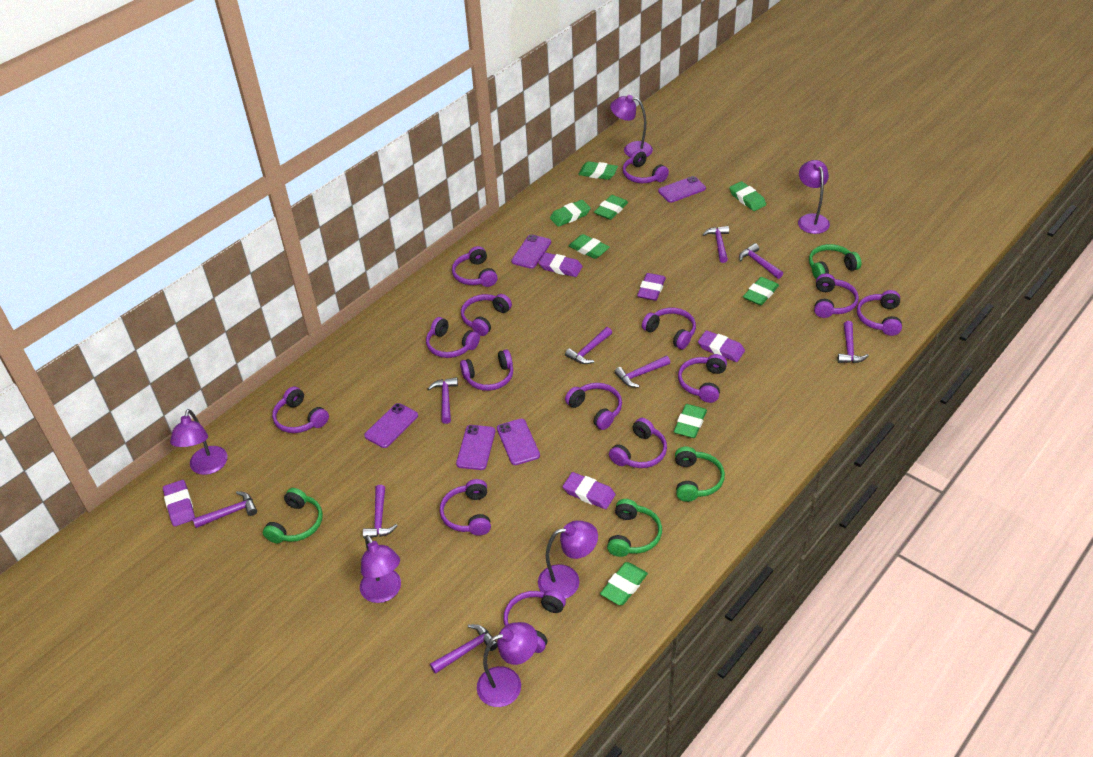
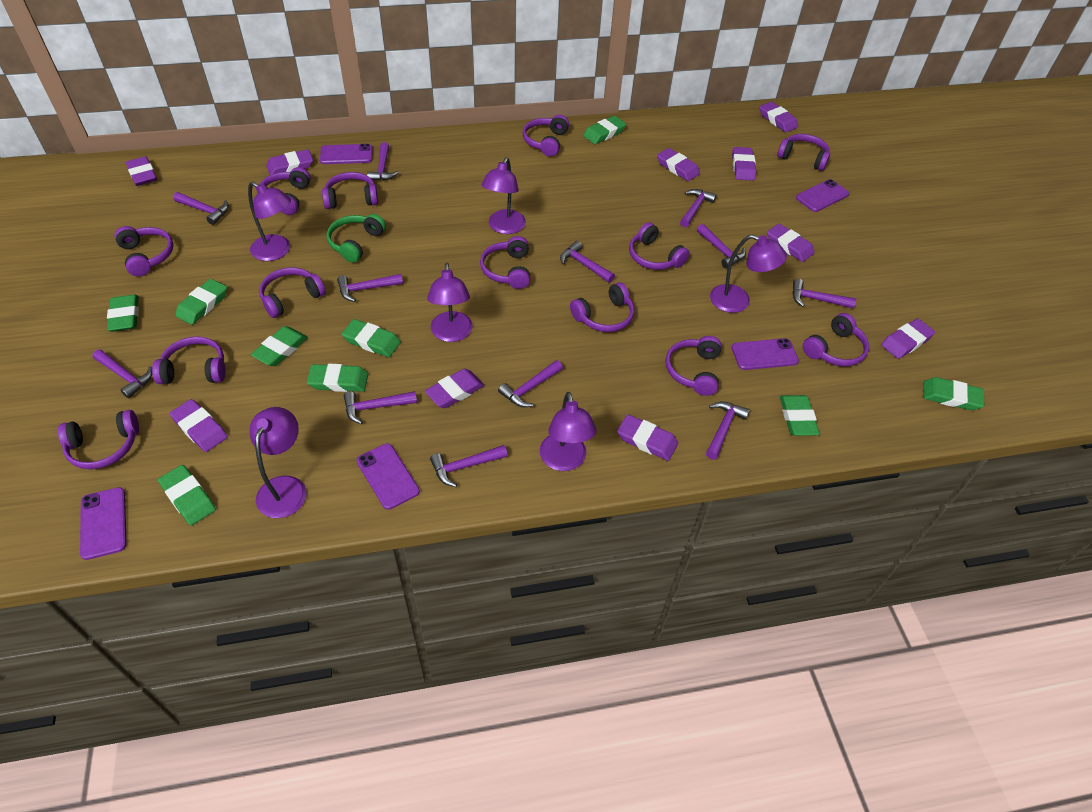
green eraser: [550,200,591,227] [568,234,610,259] [578,161,618,180] [594,195,628,220] [600,562,648,605] [674,404,707,438] [729,181,766,211] [743,277,779,305] = 8 -> [107,295,139,332] [158,465,216,525] [175,279,227,325] [251,326,308,366] [307,364,368,392] [342,319,401,357] [583,116,626,144] [780,395,820,436] [923,377,984,410] = 9
green headphones: [263,488,323,543] [607,499,662,557] [675,447,725,502] [809,244,862,279] = 4 -> [326,214,386,263] = 1
purple eraser: [163,480,195,527] [539,253,583,277] [563,472,615,509] [637,273,666,301] [698,330,745,362] = 5 -> [126,156,157,186] [170,399,228,452] [266,149,313,175] [425,369,484,408] [617,414,678,461] [657,148,700,181] [732,147,756,181] [759,102,798,132] [767,224,815,262] [881,319,935,359] = 10
purple hammer: [193,491,257,528] [363,485,397,539] [428,377,458,424] [430,624,498,674] [565,327,612,364] [614,356,670,387] [703,226,729,263] [739,243,783,279] [838,321,869,363] = 9 -> [92,349,152,398] [173,192,229,225] [337,274,403,302] [344,391,417,424] [367,142,399,181] [430,445,508,487] [498,360,563,407] [560,241,615,283] [680,189,717,227] [697,224,746,268] [706,401,750,460] [792,279,856,308] = 12
purple headphones: [272,387,329,433] [426,317,480,358] [440,479,491,536] [452,246,498,287] [460,349,513,391] [461,294,512,336] [503,590,566,653] [565,383,622,430] [609,418,667,468] [623,150,669,183] [642,308,696,349] [678,354,727,403] [814,273,859,318] [857,290,902,336] = 14 -> [58,410,139,469] [114,226,174,276] [152,336,225,384] [259,267,326,318] [260,167,311,215] [322,172,378,209] [480,236,530,289] [523,115,569,157] [570,282,634,332] [629,222,690,270] [666,336,721,396] [777,134,830,171] [803,313,869,366] = 13

